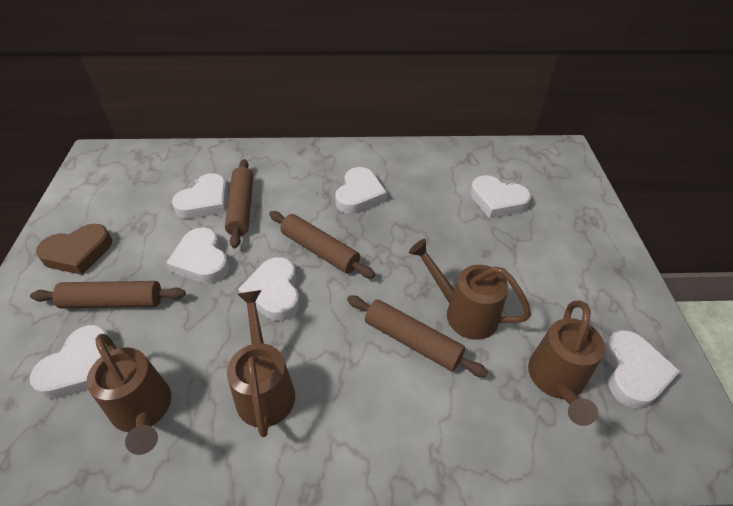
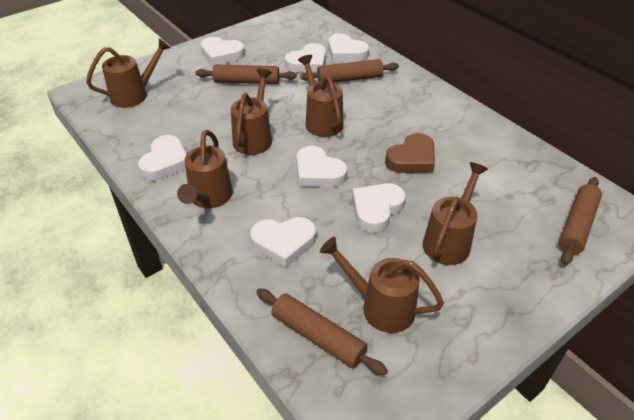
brown watering can: [86,334,171,455] [227,290,295,437] [409,239,531,340] [528,301,605,426] = 4 -> [86,38,171,108] [177,130,233,208] [231,69,272,155] [298,55,344,137] [320,237,444,333] [423,162,488,265] = 6

